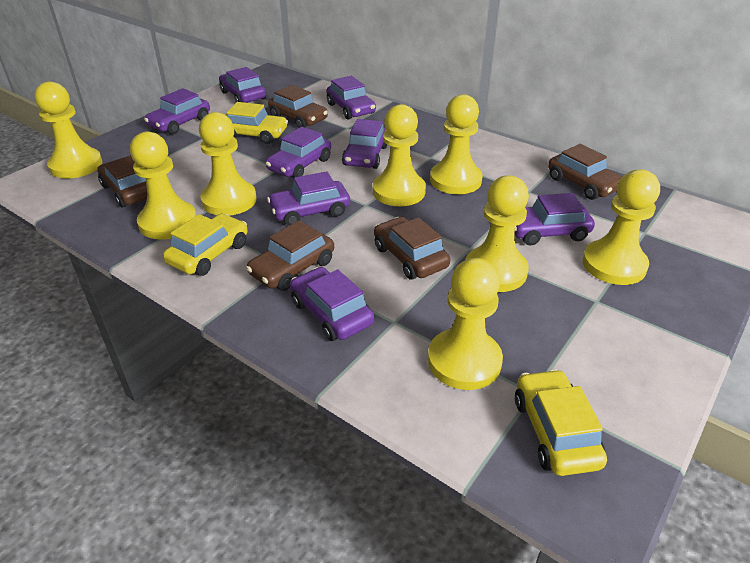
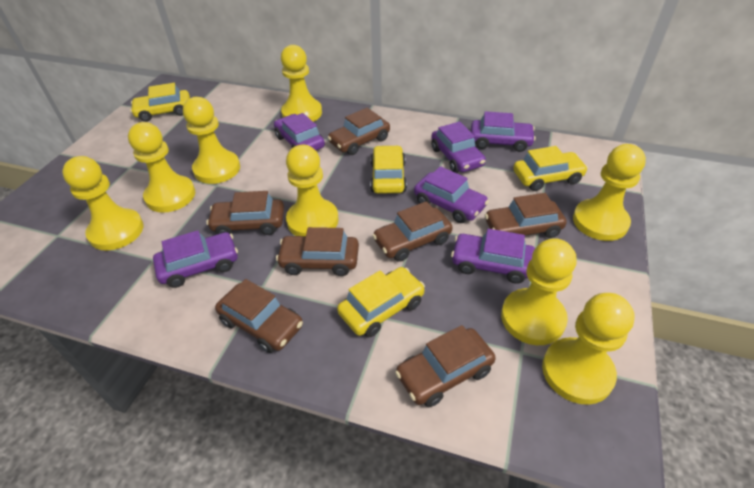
brown car: [98,155,147,208] [246,220,334,291] [268,85,328,128] [374,217,450,280] [548,144,622,200] = 5 -> [206,191,284,235] [215,279,303,353] [276,227,359,276] [328,108,390,155] [372,201,453,262] [395,325,496,407] [485,193,567,238] = 7
purple car: [144,88,210,134] [219,67,266,103] [266,127,331,178] [267,171,350,226] [290,267,374,341] [326,76,376,120] [342,119,387,169] [515,193,595,245] = 8 -> [153,230,238,288] [274,113,325,150] [414,166,489,223] [431,122,486,173] [451,229,535,284] [471,111,536,152] = 6
yellow car: [163,214,248,276] [226,102,288,144] [515,369,607,476] = 3 -> [130,83,190,122] [337,267,425,337] [370,145,407,194] [513,146,588,191] = 4

